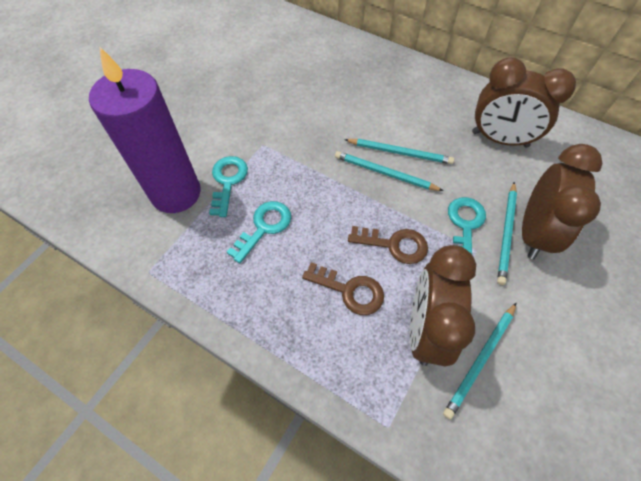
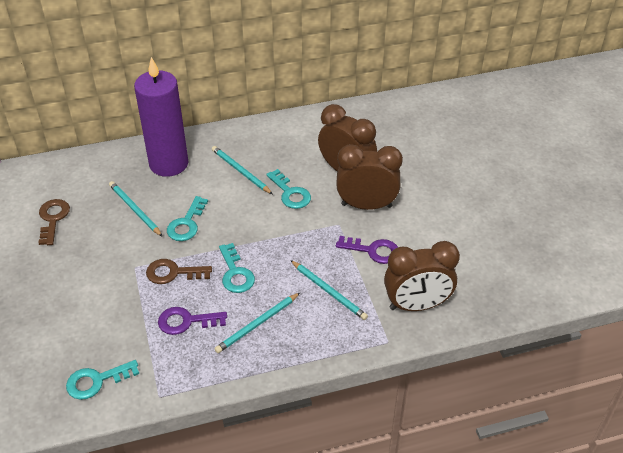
purple key: none = 0 -> [158,307,227,335] [336,236,398,264] = 2
turquoise key: [209,156,248,217] [227,201,291,263] [448,197,486,254] = 3 -> [66,360,139,400] [167,196,208,241] [219,243,255,293] [266,169,311,209] = 4

